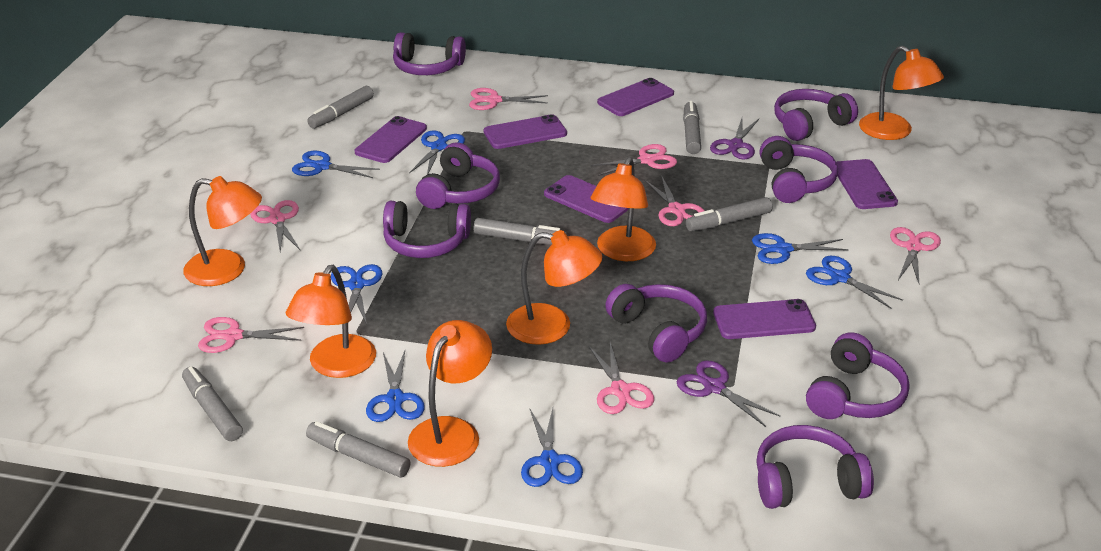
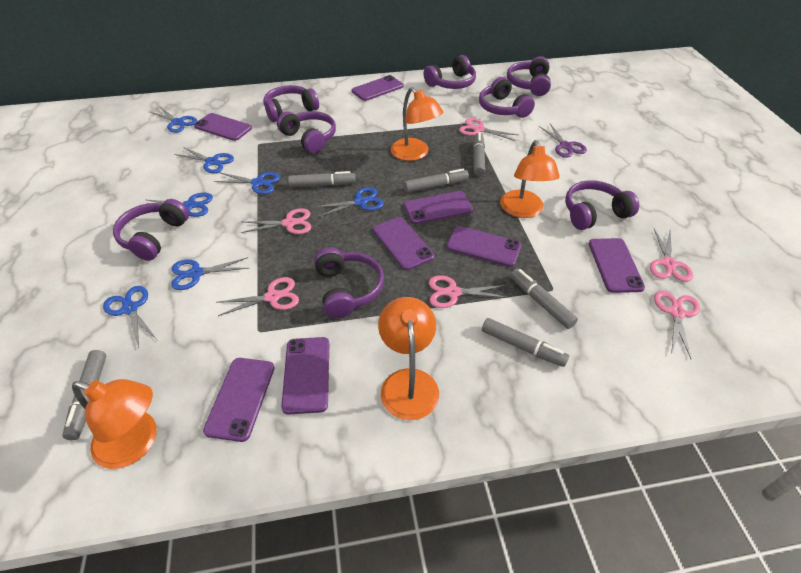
orange lamp: [183,176,262,286] [286,265,376,378] [408,320,492,467] [506,230,602,345] [591,157,656,261] [859,46,944,140] = 6 -> [72,379,157,469] [378,297,439,420] [391,87,444,161] [500,140,560,218] = 4
pink scissors: [198,317,304,353] [250,200,300,252] [469,88,548,110] [589,342,654,414] [591,144,677,176] [644,175,704,226] [890,227,941,283] = 7 -> [216,277,299,316] [241,208,311,234] [429,275,509,308] [459,118,518,141] [650,229,693,282] [654,290,700,359] = 6
purple phone: [355,116,427,163] [484,114,567,149] [544,175,628,223] [597,78,674,116] [713,299,816,339] [836,159,898,209] = 6 -> [194,113,252,141] [203,358,275,442] [281,337,329,415] [352,75,404,101] [373,217,434,270] [404,191,473,224] [447,226,521,267] [589,238,645,293] = 8
purple scissors: [677,360,780,427] [710,118,759,159] = 2 -> [539,124,587,158] = 1

